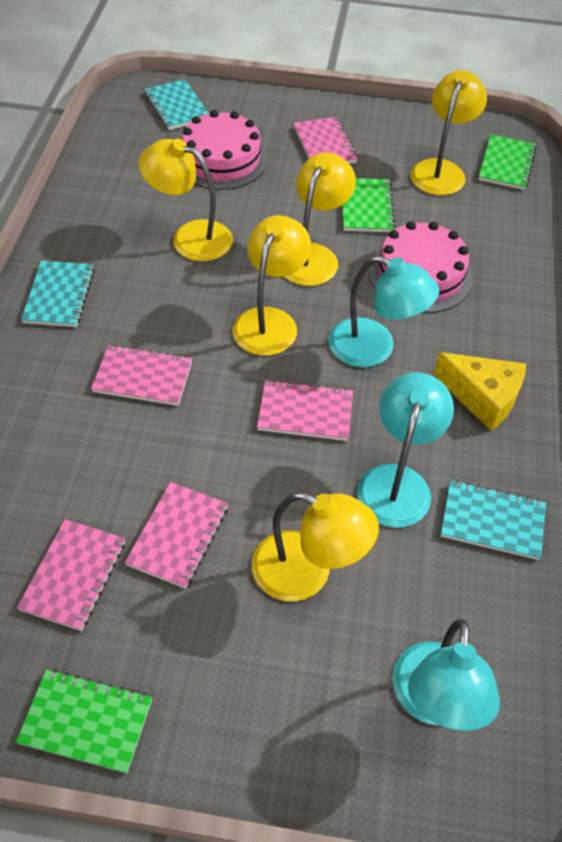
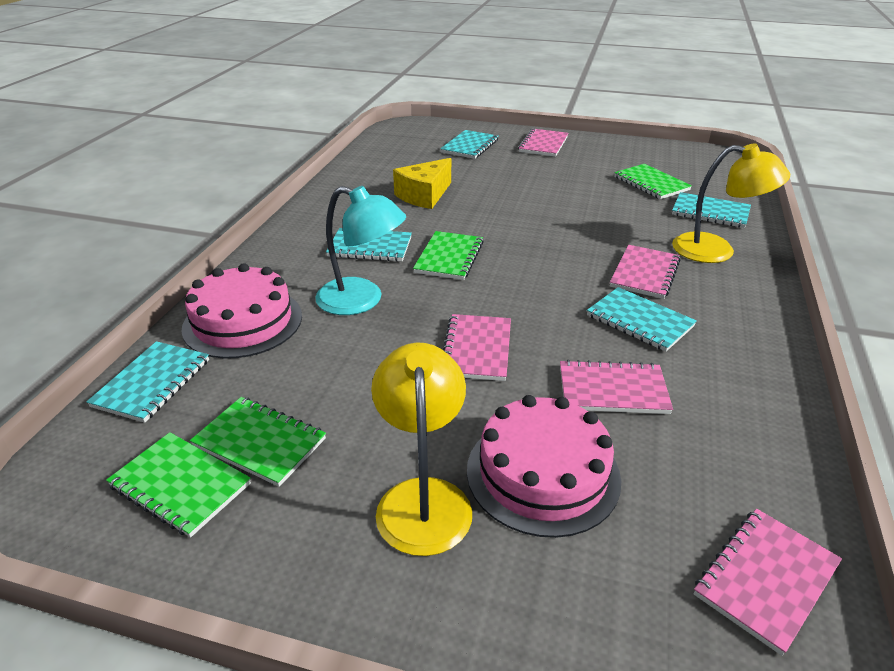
green notebook: [16,670,152,774] [343,178,395,232] [478,135,536,190] = 3 -> [106,432,251,538] [190,397,326,487] [413,231,484,280] [614,164,692,199] = 4
turquoise lamp: [329,256,439,367] [357,372,454,528] [393,619,500,731] = 3 -> [315,186,406,315] = 1
turquoise notebook: [21,261,94,327] [144,79,209,130] [441,480,546,560] = 3 -> [86,341,209,423] [326,228,412,262] [440,130,498,159] [587,287,697,352] [672,192,751,228] = 5
yellow lamp: [139,139,233,261] [233,215,311,356] [252,492,379,602] [284,152,356,286] [410,70,487,195] = 5 -> [371,343,472,556] [672,143,790,263] = 2

